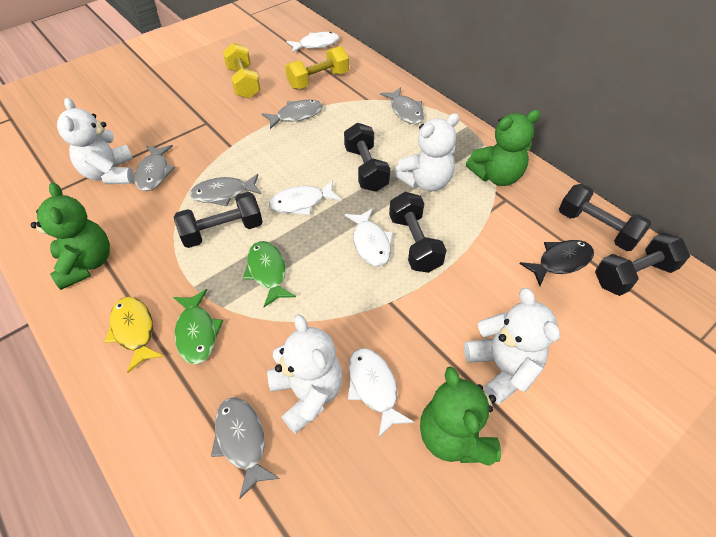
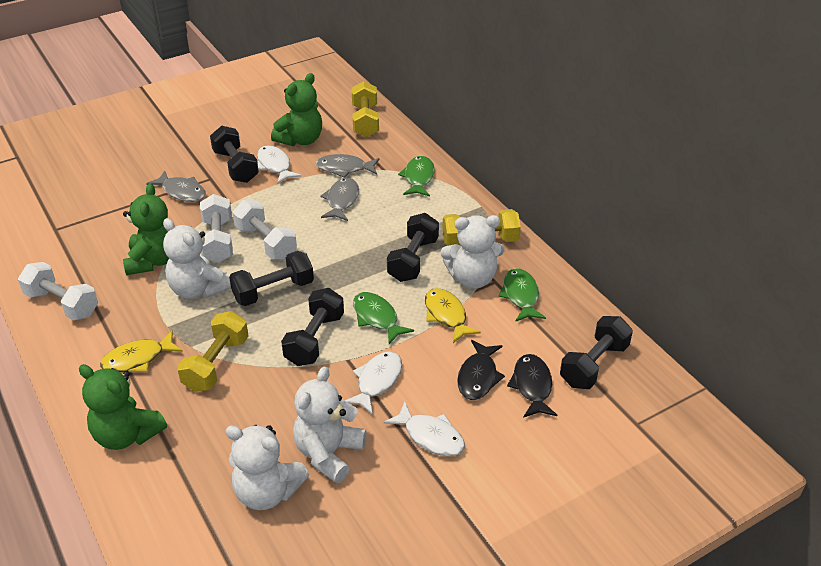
black fish: [520,240,594,286] = 1 -> [457,340,505,400] [507,354,557,418] = 2
green fish: [173,289,223,364] [243,241,296,307] = 2 -> [353,292,414,344] [398,156,435,196] [498,268,546,322] = 3
grey fish: [134,145,176,191] [190,174,261,206] [211,397,280,498] [262,100,323,129] [380,87,424,124] = 5 -> [146,171,206,202] [316,154,380,178] [320,178,359,221] = 3
white dumbbell: none = 0 -> [18,262,98,320] [200,194,233,263] [232,200,297,260] = 3
white fish: [269,180,341,215] [286,32,339,53] [345,208,393,266] [348,348,414,438] = 4 -> [257,145,301,184] [345,351,402,415] [384,401,465,456] = 3
yellow dumbbell: [223,43,261,99] [285,46,349,89] = 2 -> [177,311,249,392] [351,81,379,137] [442,209,521,246] = 3
yellow fish: [105,297,164,373] = 1 -> [100,330,183,372] [425,288,481,343] = 2

